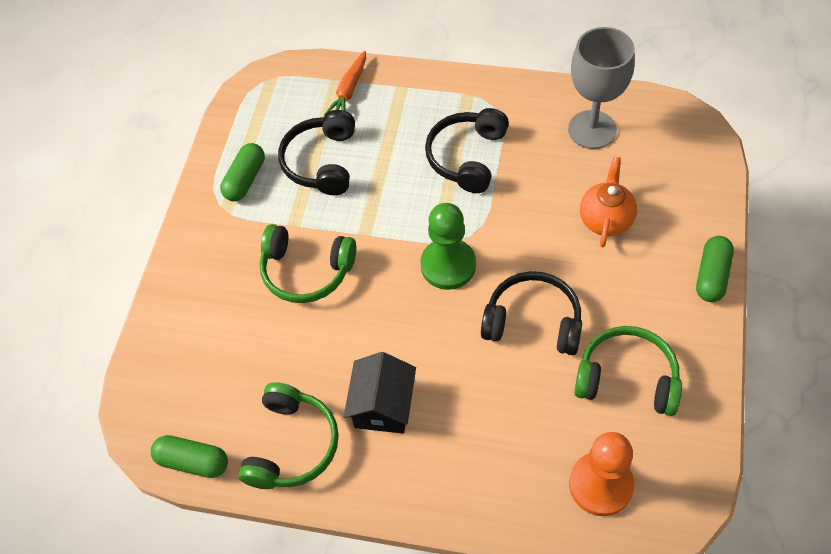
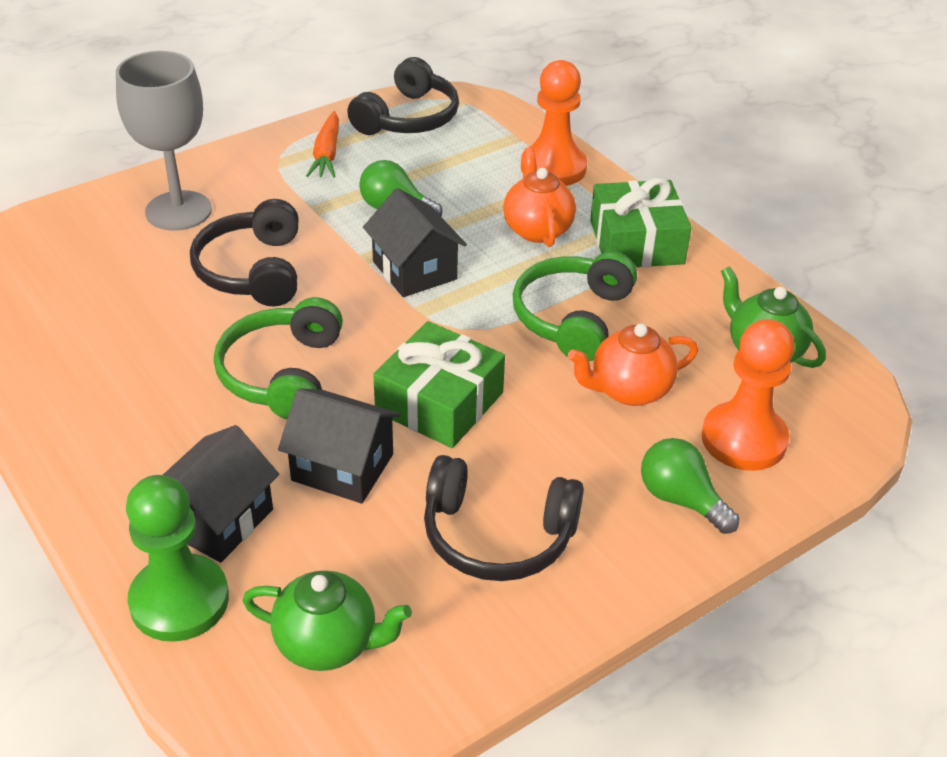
black house: [344,352,416,434] = 1 -> [163,425,279,563] [278,388,401,504] [363,188,467,297] = 3
green capsule: [151,435,228,478] [220,143,265,201] [696,236,734,302] = 3 -> none = 0
green gift: none = 0 -> [373,321,505,448] [590,178,692,267] = 2
green headphones: [238,382,339,489] [259,224,356,303] [574,326,682,416] = 3 -> [214,297,343,420] [513,251,637,361] = 2
green light bulb: none = 0 -> [359,160,442,217] [641,438,739,534] = 2
green teapot: none = 0 -> [242,570,412,671] [721,266,826,368] = 2
orange pawn: [569,432,634,516] = 1 -> [521,60,587,186] [701,319,795,471] = 2
orange teapot: [580,156,637,247] = 1 -> [503,147,576,247] [568,324,698,406] = 2

